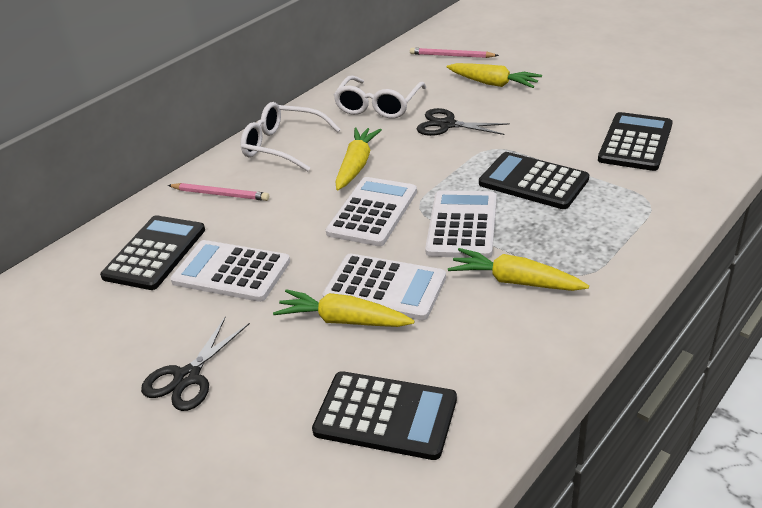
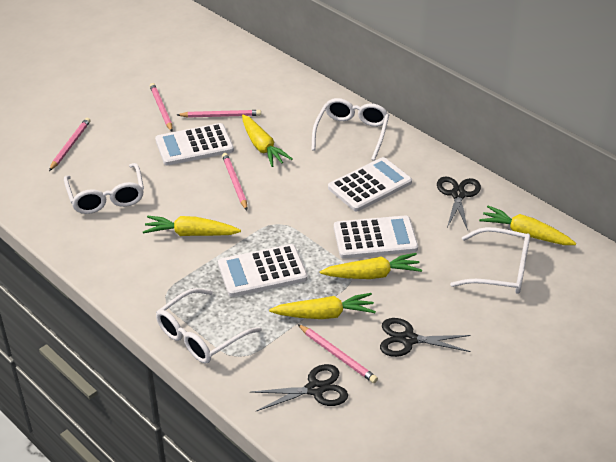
black calculator: [100,215,205,290] [312,371,457,460] [479,152,589,209] [598,112,673,171] = 4 -> none = 0
black scissors: [141,316,250,411] [417,108,510,136] = 2 -> [251,364,348,411] [380,318,471,357] [437,177,481,230] = 3
pink pencil: [168,183,269,201] [410,48,499,58] = 2 -> [49,118,91,171] [150,83,173,131] [177,110,261,118] [222,153,247,210] [298,324,378,383] = 5
white glasses: [241,102,341,171] [333,76,426,119] = 2 -> [64,163,144,214] [156,288,262,363] [311,98,389,161] [450,227,530,294] = 4
yellow carrot: [273,289,415,327] [336,127,382,190] [447,63,542,88] [448,248,589,291] = 4 -> [143,216,241,236] [242,115,293,167] [269,293,376,319] [320,253,422,279] [479,206,576,245] = 5

